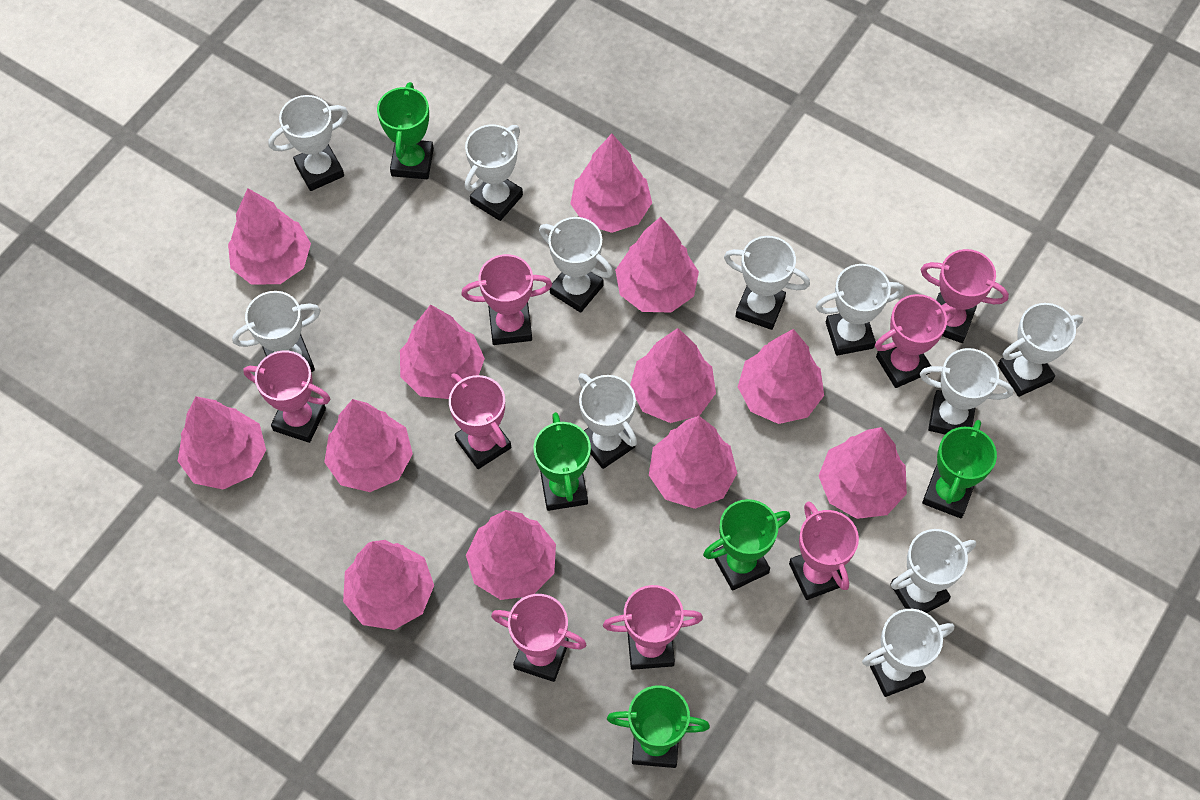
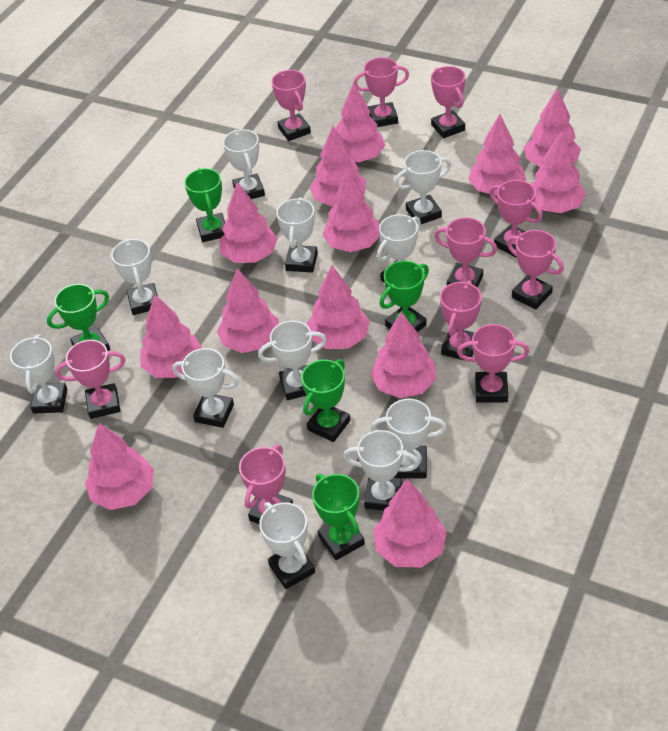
pink tree: [178,396,266,489] [228,188,311,284] [324,399,413,492] [343,540,434,630] [400,304,485,399] [466,510,556,600] [570,134,652,233] [615,217,699,312] [630,328,716,423] [649,416,737,509] [738,329,824,424] [819,427,907,519] = 12 -> [85,423,154,510] [141,295,202,378] [217,268,279,353] [219,182,278,263] [307,265,370,349] [310,126,366,206] [322,170,380,252] [336,83,386,162] [370,311,436,398] [373,479,447,568] [468,114,526,196] [524,88,581,167] [531,131,586,213] = 13
pink trophy: [243,351,330,443] [449,373,511,469] [461,254,552,345] [491,594,586,682] [603,585,703,670] [789,501,859,600] [875,294,956,388] [921,249,1009,343] = 8 -> [55,340,126,419] [239,444,293,524] [271,70,311,141] [354,57,409,127] [431,66,466,138] [434,217,497,288] [440,281,482,362] [457,324,530,403] [490,180,543,258] [507,230,564,310] = 10

